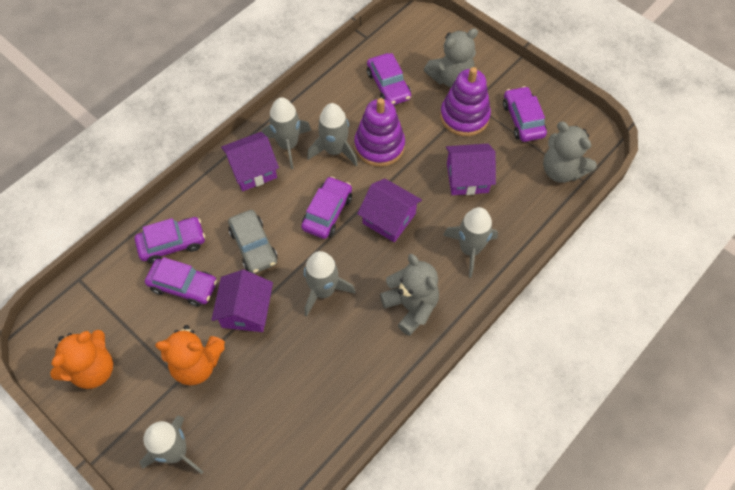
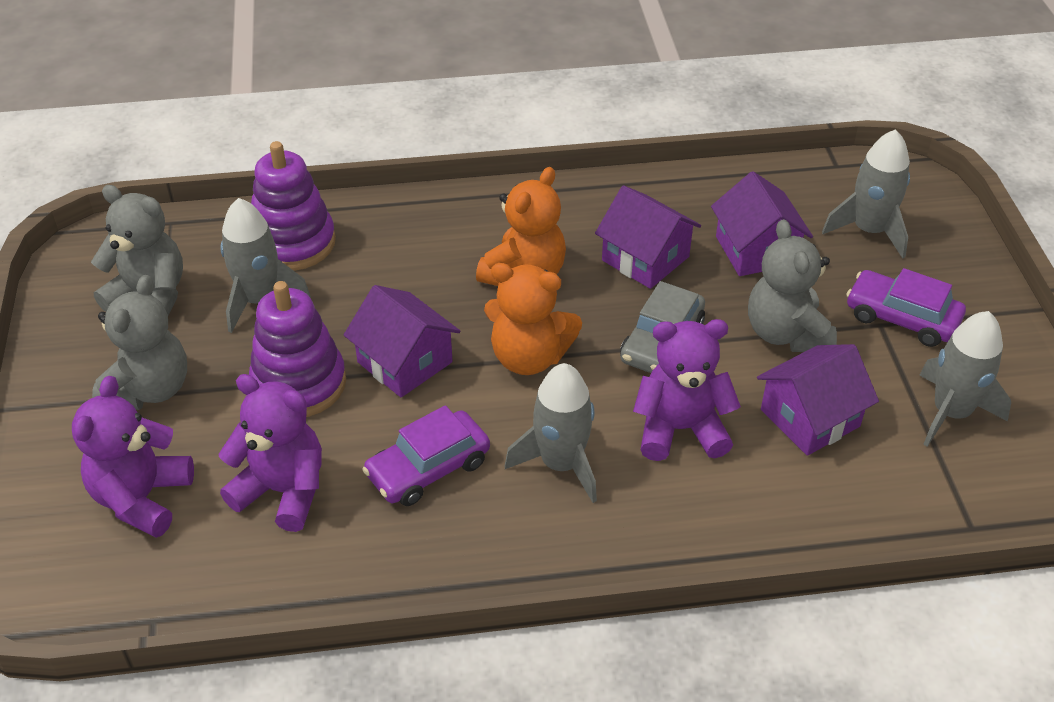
grey rocket: [139,416,203,474] [261,97,311,169] [304,251,356,317] [307,103,358,166] [443,207,498,278] = 5 -> [220,198,311,333] [505,363,597,503] [822,129,910,258] [919,311,1011,447] = 4
purple car: [135,217,205,264] [145,257,217,307] [301,176,352,239] [367,53,411,105] [503,86,547,142] = 5 -> [362,405,490,506] [846,268,966,347] = 2
purple teddy bear: none = 0 -> [72,376,194,538] [219,374,322,532] [633,319,741,461] = 3

